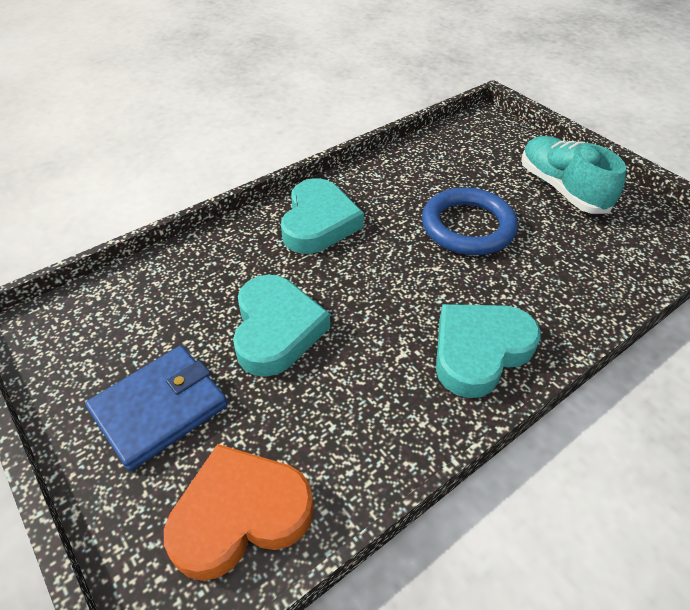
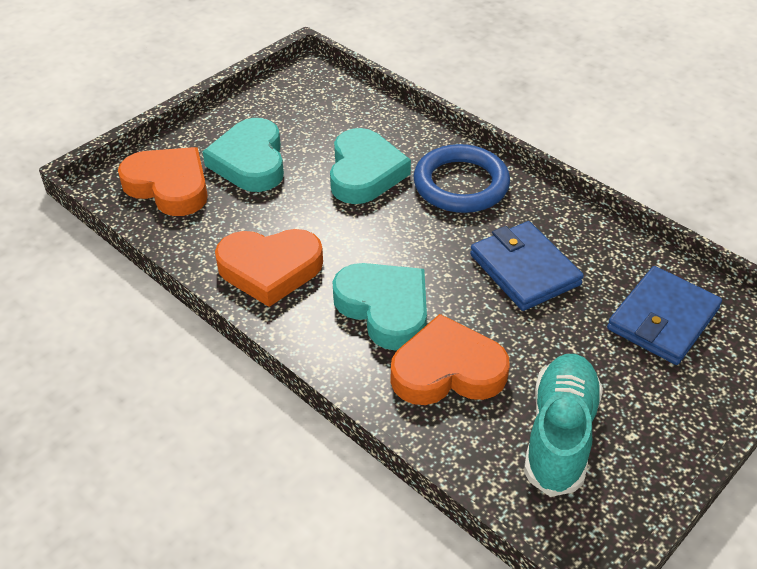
blue wallet: [85,346,228,471] = 1 -> [470,221,584,311] [607,266,722,365] = 2
orange heart: [164,444,314,581] = 1 -> [118,147,208,216] [215,229,323,307] [391,314,510,405] = 3

